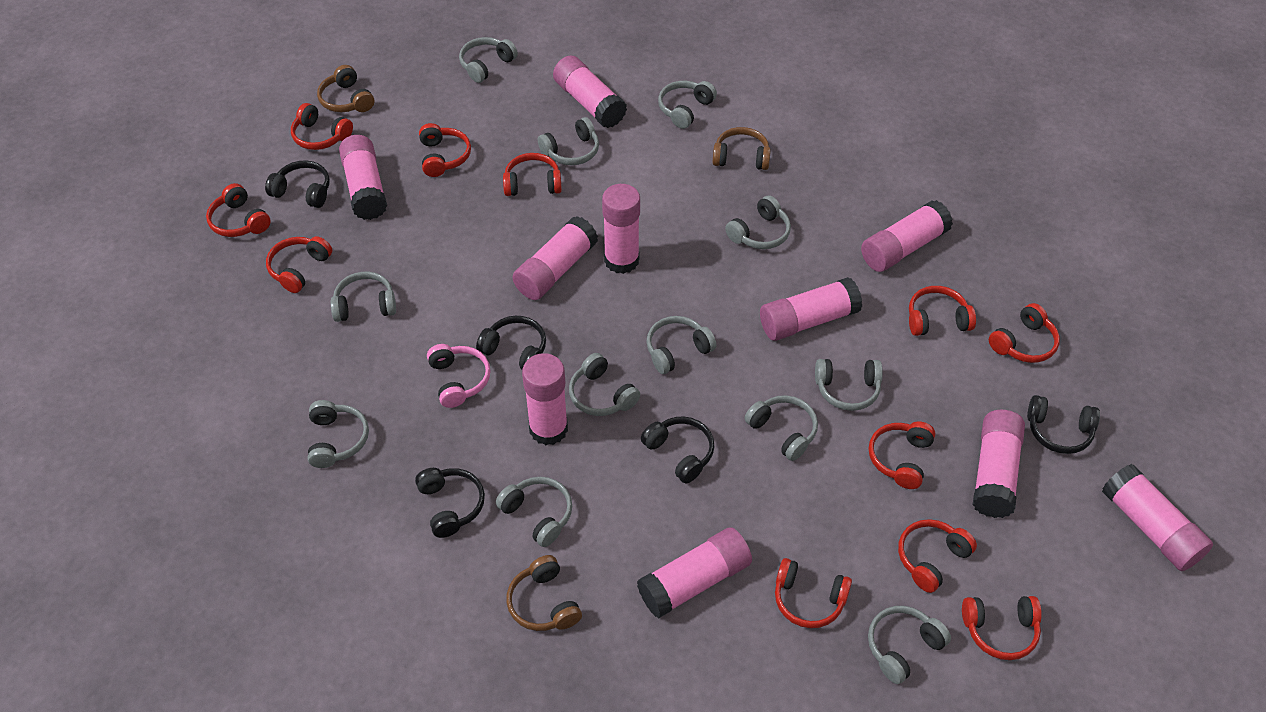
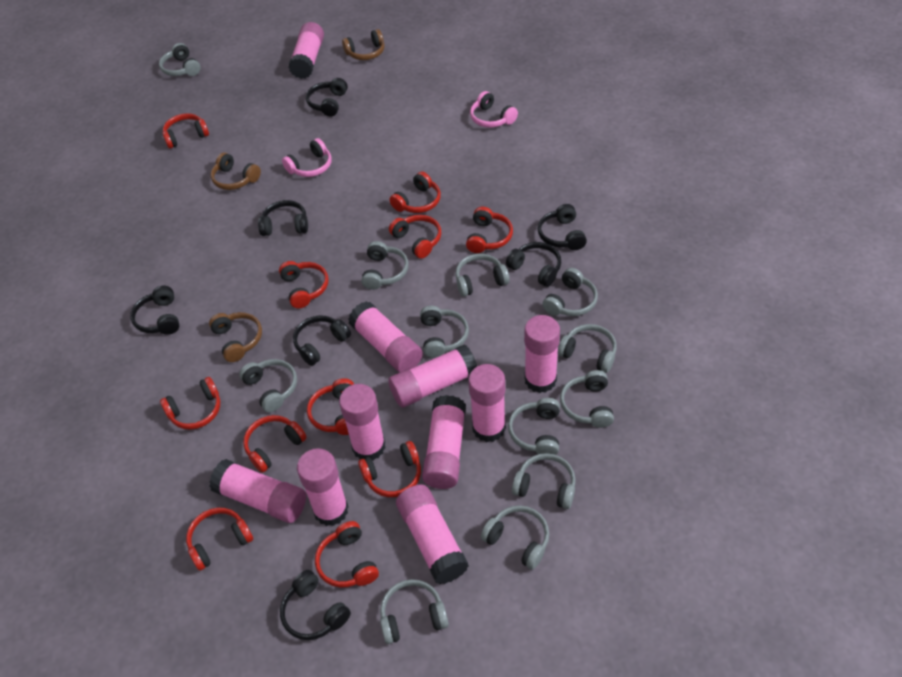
black headphones: [265,160,330,208] [415,468,485,538] [476,316,546,369] [641,417,714,484] [1027,395,1100,454] = 5 -> [130,286,180,335] [258,200,308,236] [280,570,351,640] [293,315,351,366] [306,78,348,117] [506,242,561,287] [538,204,587,250] = 7
pink headphones: [427,344,491,408] = 1 -> [282,138,331,177] [470,91,518,128] = 2

